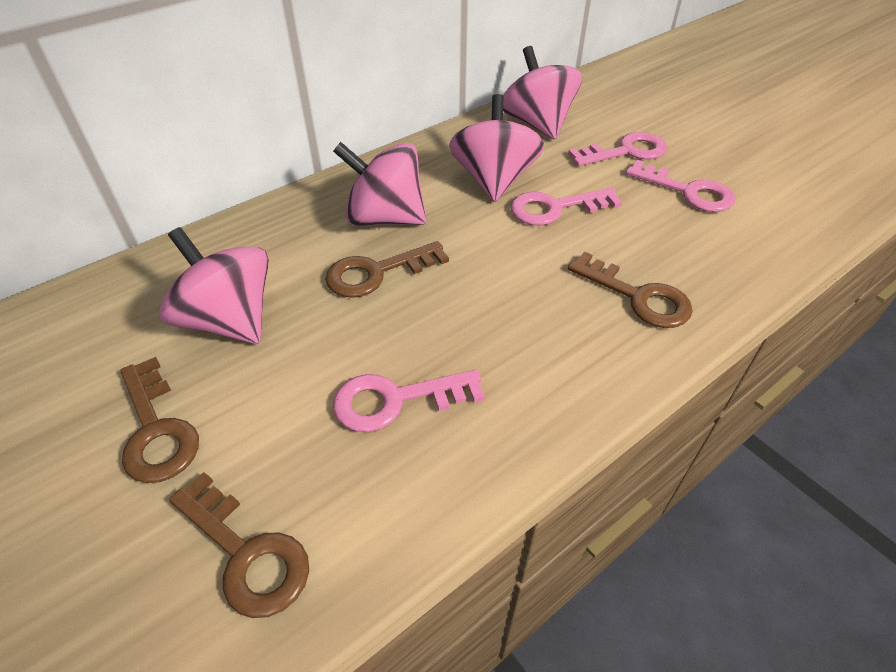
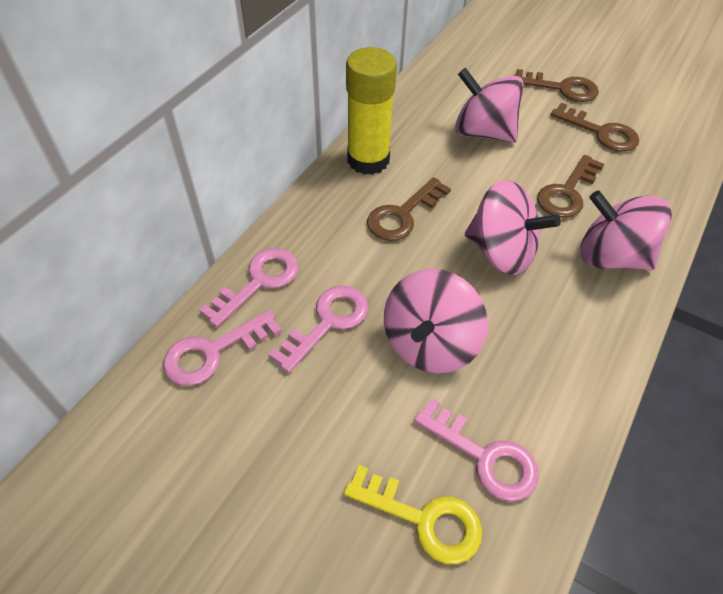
yellow glue stick: none = 0 -> [346,47,397,175] = 1
yellow key: none = 0 -> [344,465,482,564] = 1

